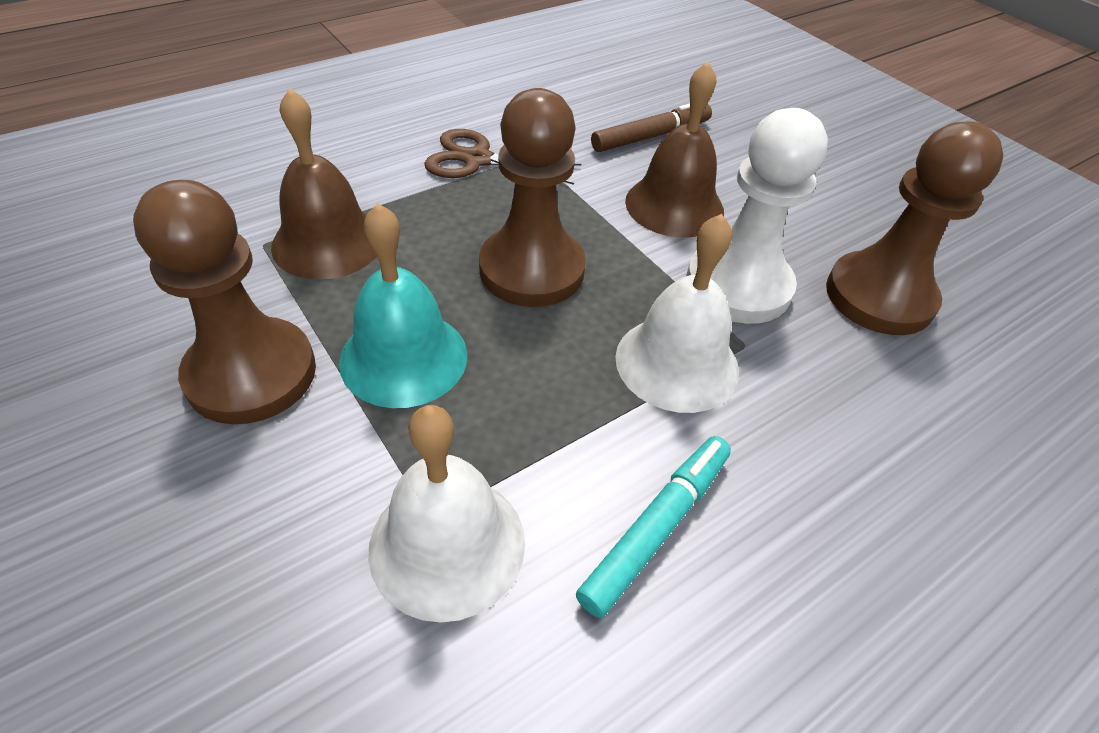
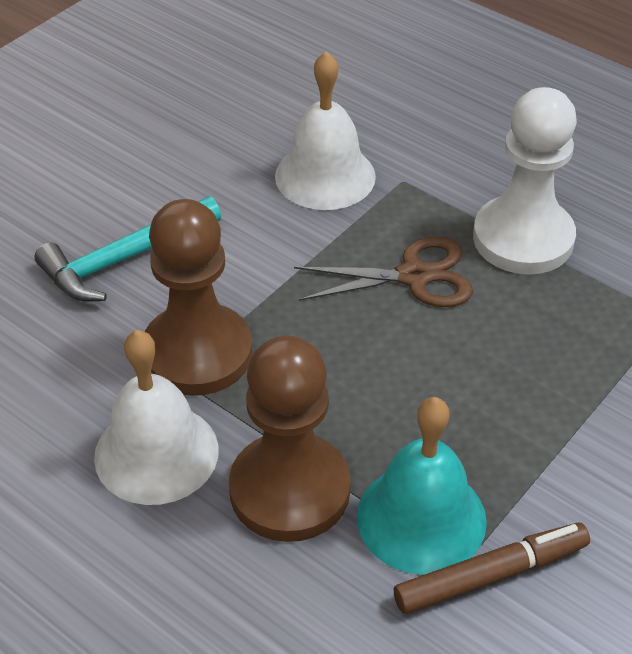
brown bell: [271,88,377,280] [625,62,724,238] = 2 -> none = 0
brown pawn: [133,180,316,424] [479,88,586,307] [826,121,1003,335] = 3 -> [145,199,253,396] [229,336,351,542] = 2
turquoise hammer: none = 0 -> [35,196,221,301] = 1
turquoise marker: [576,436,731,618] = 1 -> none = 0

